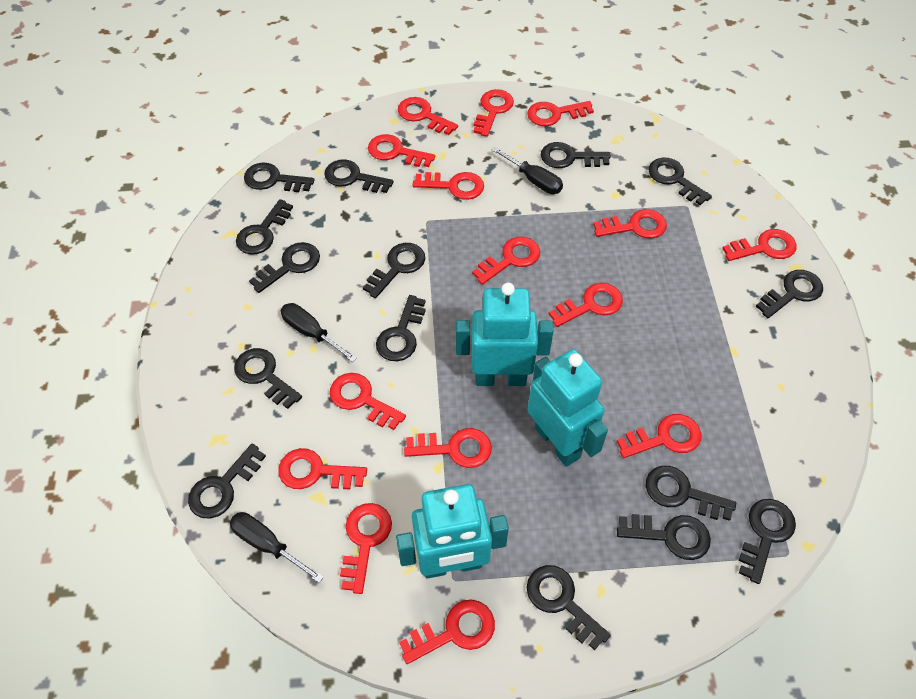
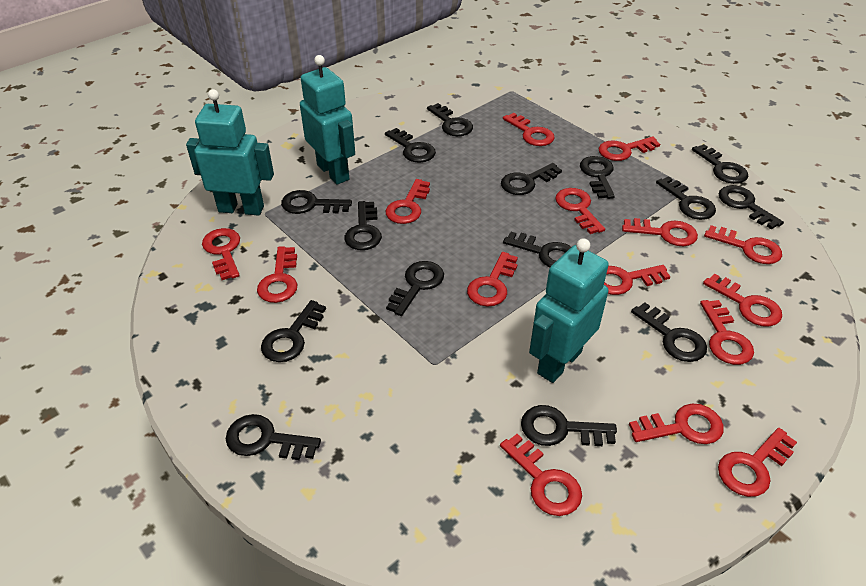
black screwdriver: [229,512,324,583] [281,303,357,362] [491,147,563,194] = 3 -> none = 0

